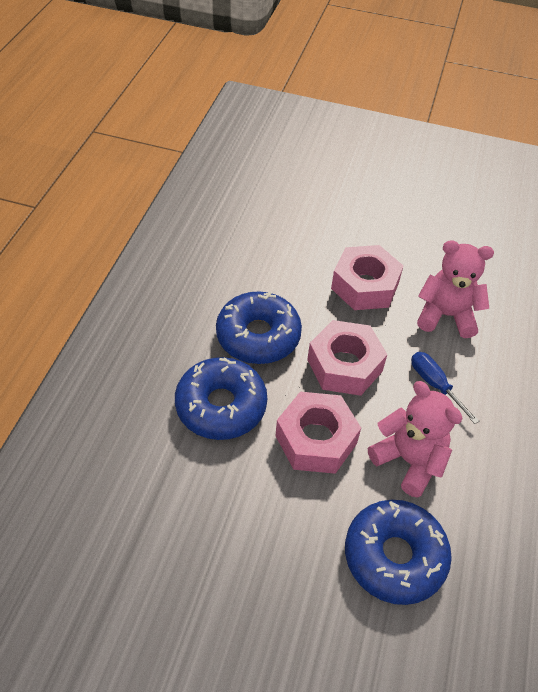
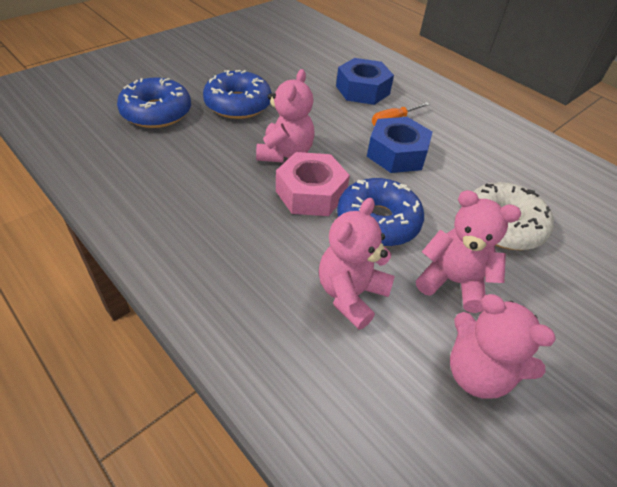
blue nut: none = 0 -> [336,58,394,105] [367,117,433,173] = 2
blue screwdriver: [411,352,479,424] = 1 -> none = 0
orange screwdriver: none = 0 -> [372,102,430,126] = 1
pink nut: [275,392,361,474] [307,320,388,396] [331,245,404,310] = 3 -> [276,152,350,216] = 1
pink teddy bear: [368,381,463,498] [417,240,494,338] = 2 -> [256,69,315,162] [319,198,395,330] [416,190,521,313] [450,294,556,398] = 4
white donut: none = 0 -> [473,182,554,250] = 1

